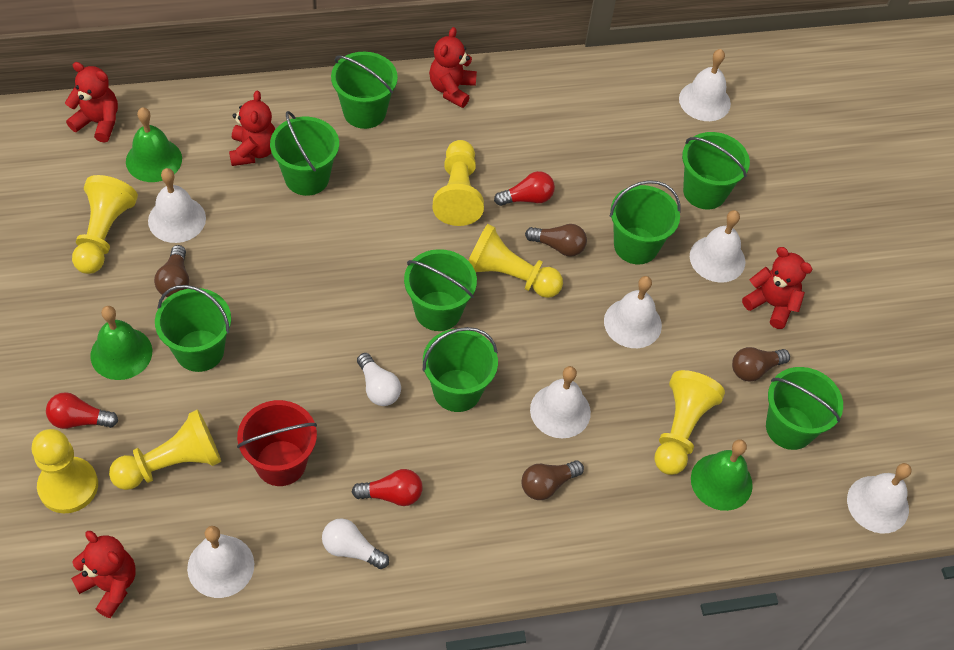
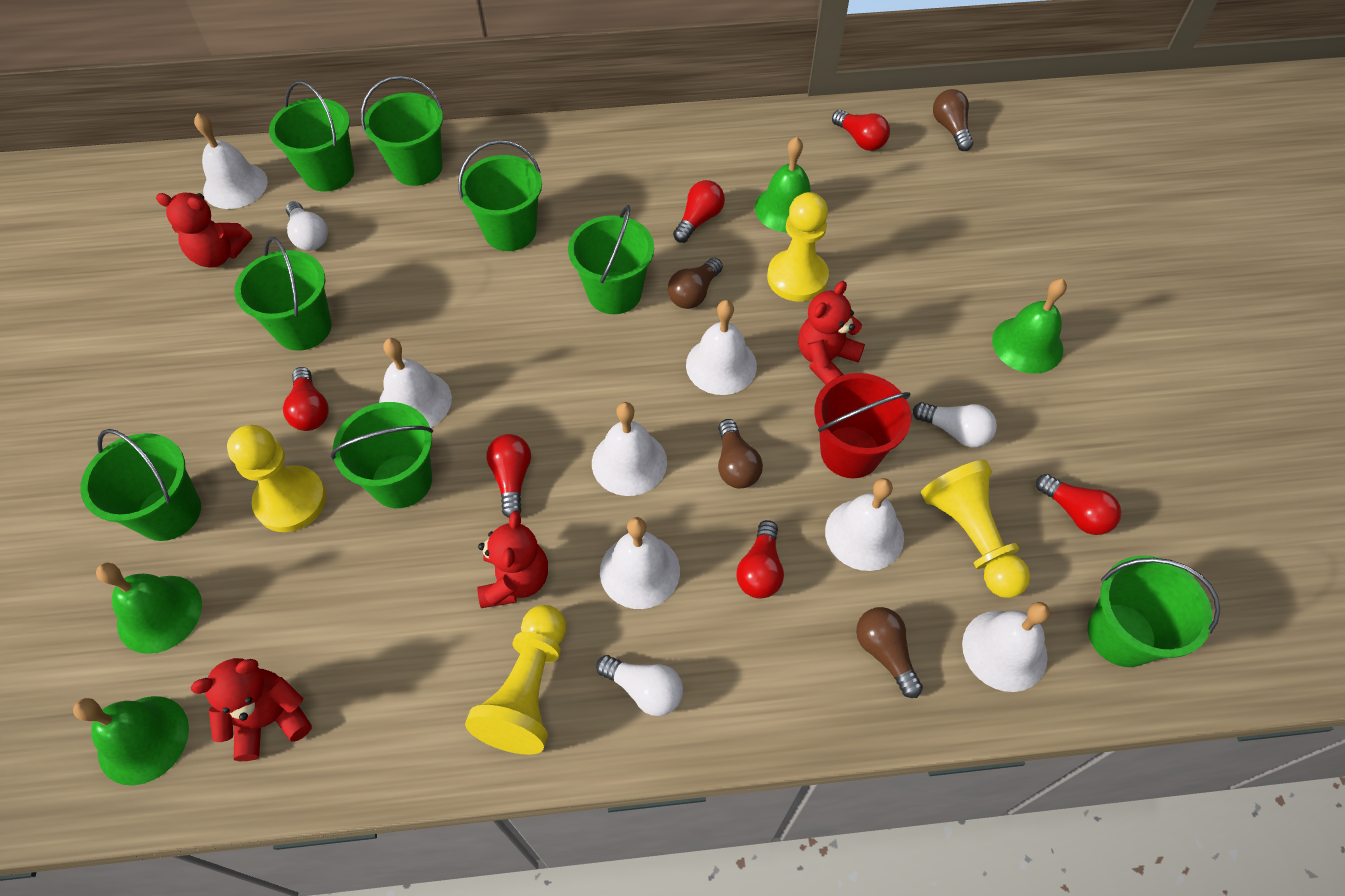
green bell: [90,306,152,380] [126,107,182,182] [691,439,753,511] = 3 -> [73,696,189,785] [96,563,202,654] [755,137,811,233] [992,278,1067,374] = 4
red light bulb: [46,392,118,429] [352,469,423,506] [494,171,555,206] = 3 -> [283,367,329,431] [487,434,531,518] [673,180,725,243] [736,520,784,599] [832,110,890,151] [1036,474,1121,535] = 6
red teddy bear: [65,62,118,143] [71,531,135,618] [229,90,275,166] [429,27,477,108] [742,247,812,329] = 5 -> [156,193,252,267] [191,658,312,761] [477,511,548,608] [798,281,865,384] = 4
white light bulb: [322,519,389,569] [357,353,401,406] = 2 -> [286,201,328,251] [596,655,683,716] [913,402,997,448] = 3
yellow pawn: [32,429,98,513] [72,175,138,274] [109,409,221,490] [432,140,484,226] [468,224,563,298] [654,370,725,475] = 6 -> [227,425,326,532] [465,605,566,755] [767,192,829,302] [921,460,1030,598] = 4

